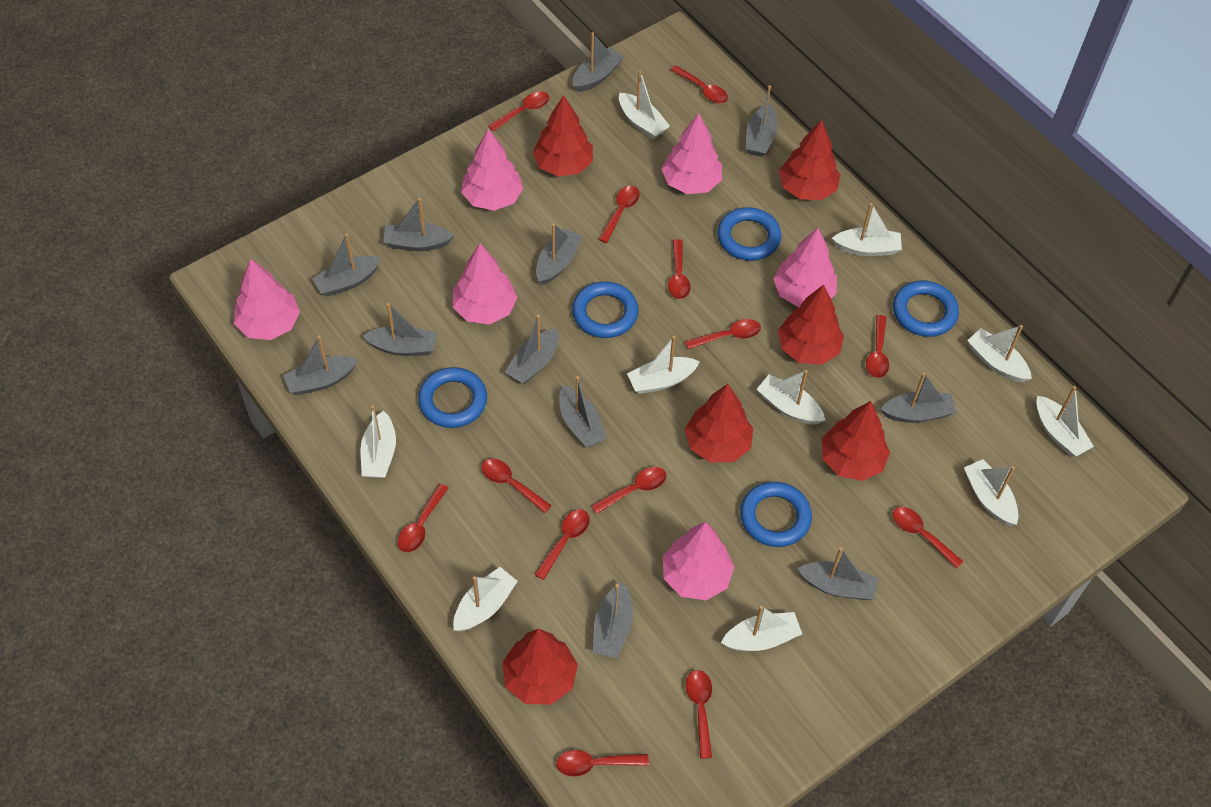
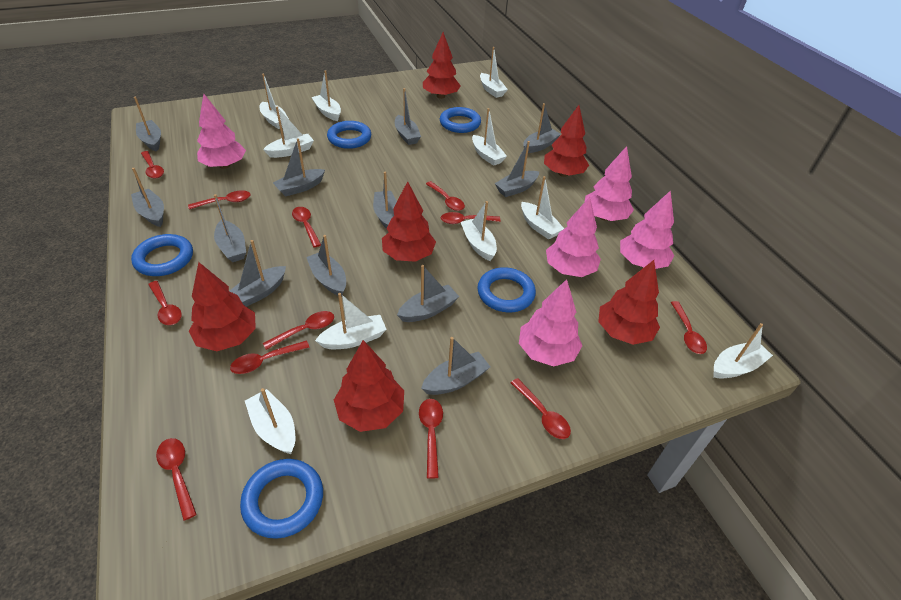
pink tree: [234,259,300,340] [453,243,517,324] [461,129,523,211] [661,113,722,194] [663,522,734,600] [773,228,837,307] = 6 -> [197,93,246,169] [519,279,582,366] [546,197,601,277] [584,146,634,221] [620,190,674,269] = 5
red spoon: [398,484,448,552] [482,459,552,513] [488,91,549,132] [534,509,590,580] [556,750,649,776] [591,467,666,514] [599,186,640,243] [668,239,691,299] [671,65,728,103] [685,319,761,349] [686,670,712,759] [866,315,889,378] [893,507,964,568] = 13 -> [141,151,164,179] [148,281,182,325] [156,438,197,521] [188,190,251,210] [230,341,310,374] [263,311,334,350] [292,207,321,247] [419,399,443,479] [426,181,465,211] [441,212,500,224] [511,378,571,439] [671,301,707,354] = 12

